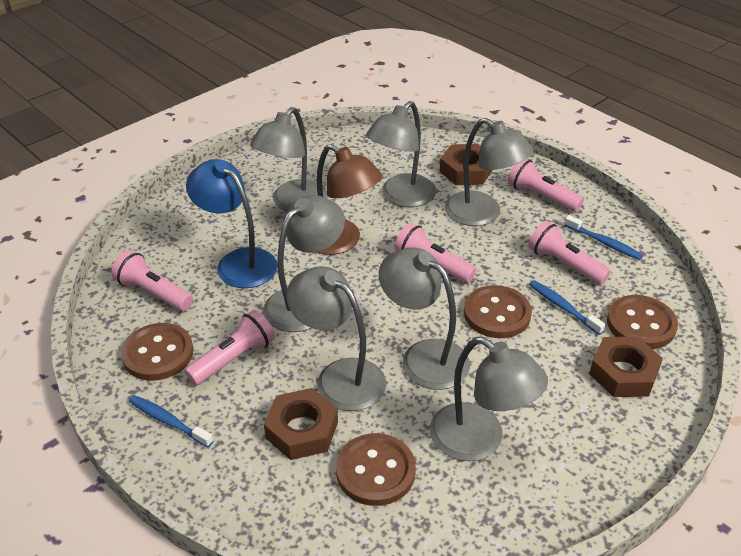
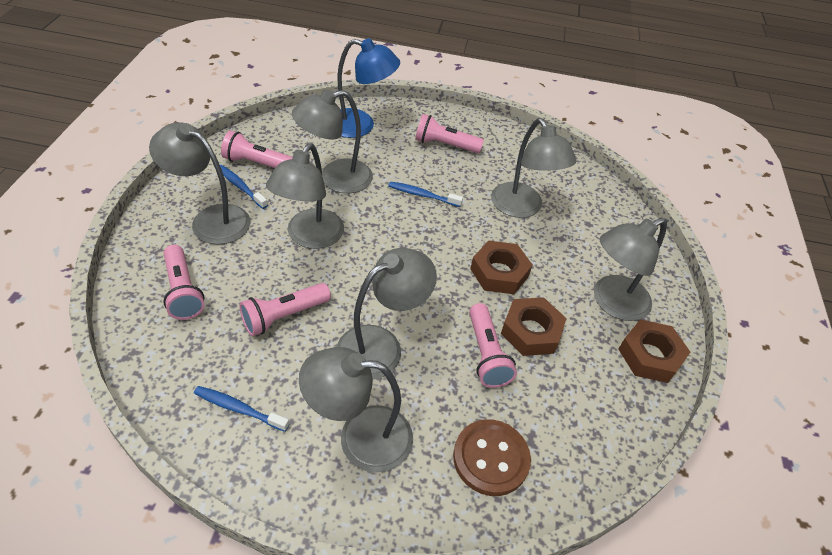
brown button: [121,323,193,381] [336,433,416,506] [464,285,532,338] [607,295,678,349] = 4 -> [453,419,531,496] = 1
brown lamp: [317,144,382,255] = 1 -> none = 0

